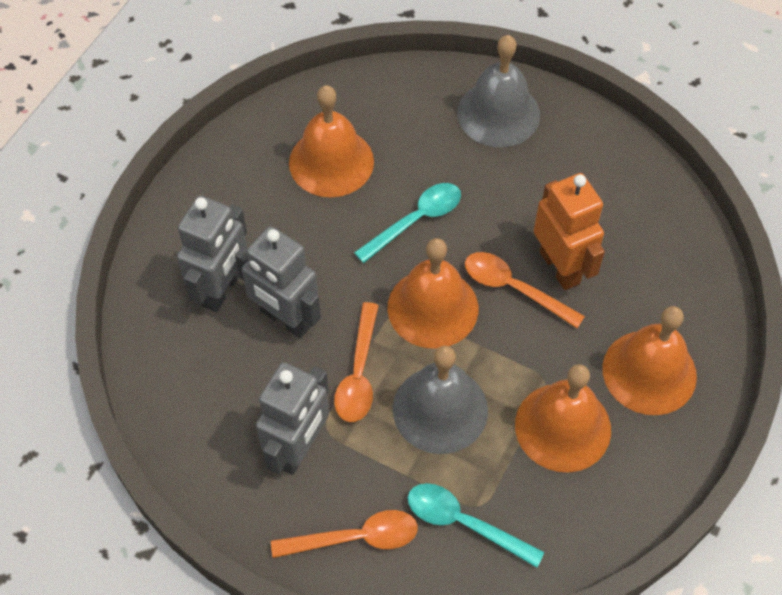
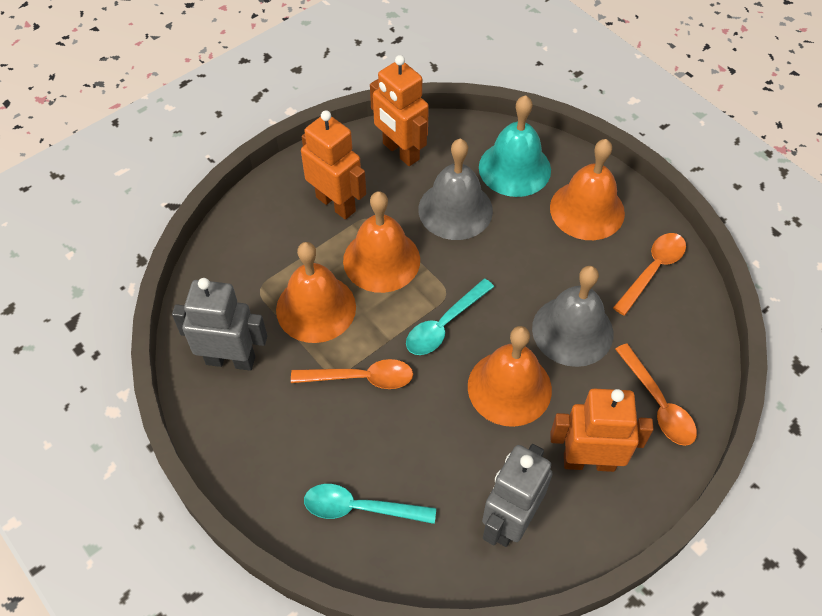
grey robot: [177,195,247,312] [235,226,321,338] [256,362,329,475] = 3 -> [172,278,267,371] [482,444,553,547] = 2
orange robot: [534,173,605,290] = 1 -> [301,110,366,220] [370,55,429,166] [550,389,654,472] = 3
turquoise bell: none = 0 -> [479,95,551,197] = 1

